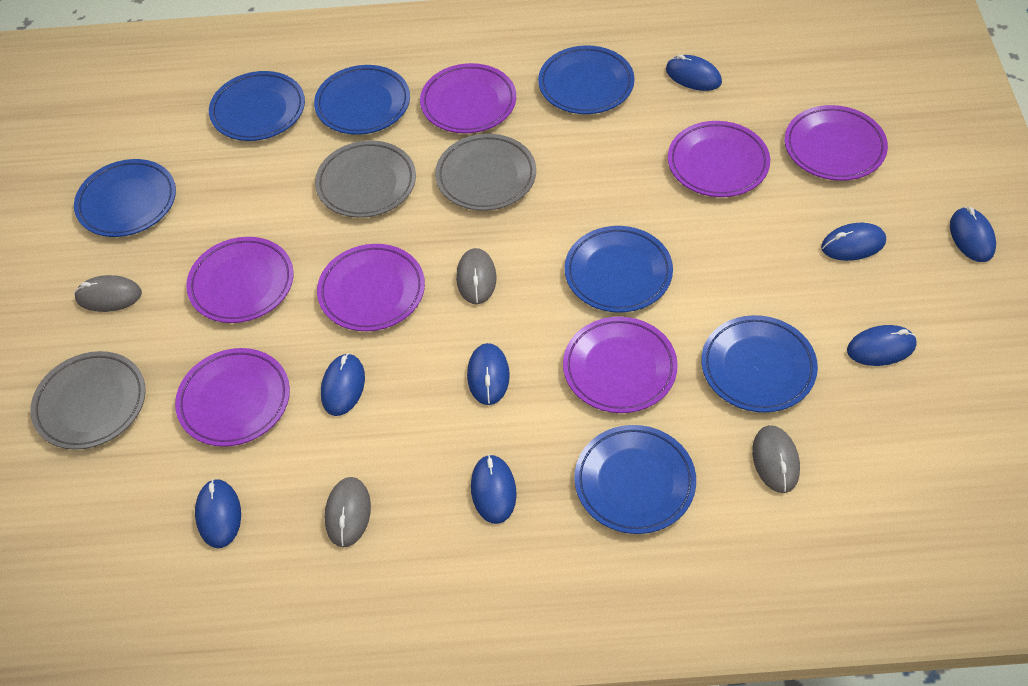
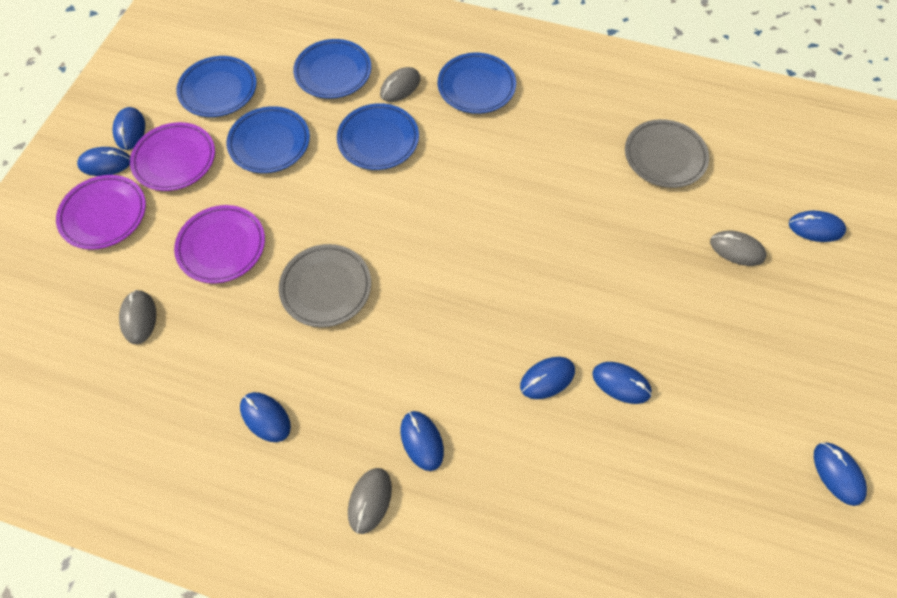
blue plate: [74,159,176,237] [209,71,305,141] [314,65,410,135] [538,45,635,114] [565,226,673,313] [574,425,696,534] [701,315,818,412] = 7 -> [176,56,257,117] [226,106,310,173] [293,39,371,99] [337,103,419,170] [438,53,516,114] = 5
grey plate: [30,351,146,450] [315,141,416,218] [435,134,536,211] = 3 -> [279,244,371,327] [625,119,709,188] = 2
purple plate: [175,348,290,447] [186,237,294,323] [317,244,425,331] [420,63,516,133] [563,317,678,413] [668,121,770,197] [785,105,888,181] = 7 -> [56,175,146,250] [130,122,215,191] [174,205,265,283] = 3

